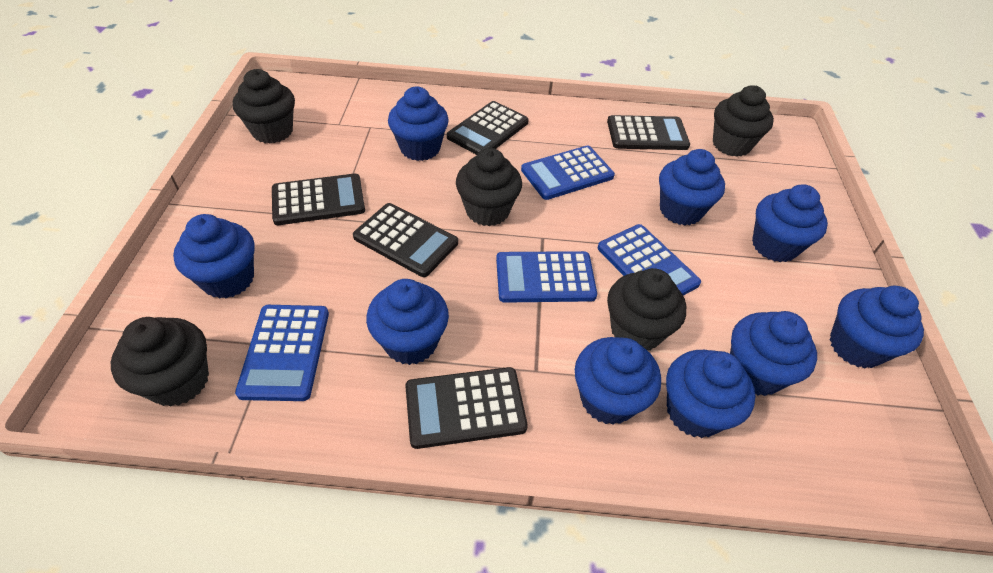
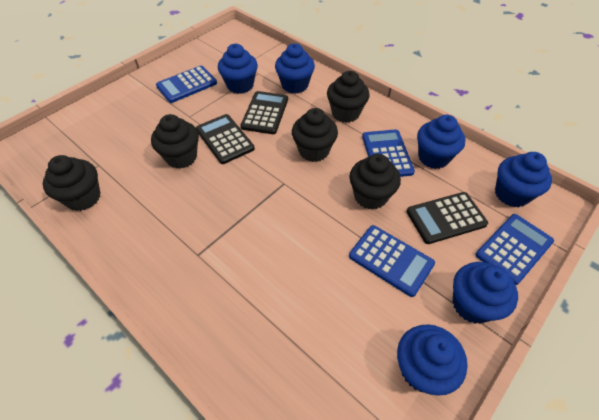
black calculator: [272,173,365,225] [353,203,458,277] [405,367,528,449] [447,101,529,155] [607,115,690,150] = 5 -> [196,114,255,164] [241,91,288,134] [407,192,488,244] = 3
blue cupcake: [173,214,255,299] [366,279,449,365] [388,87,449,161] [575,337,661,425] [659,149,725,226] [666,350,755,438] [730,311,817,396] [752,184,828,262] [830,286,924,368] = 9 -> [218,44,258,94] [275,43,315,94] [397,324,468,396] [417,115,465,169] [453,262,518,324] [495,152,552,207] = 6

